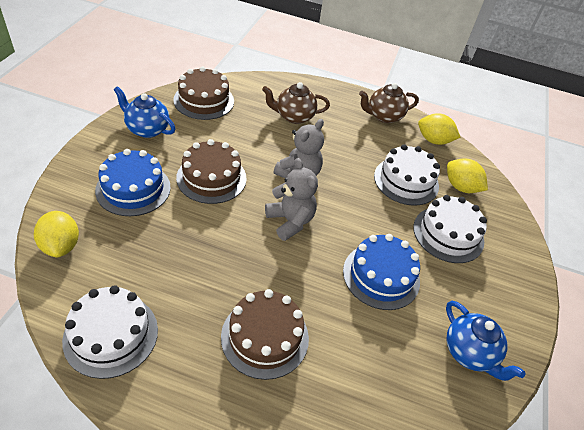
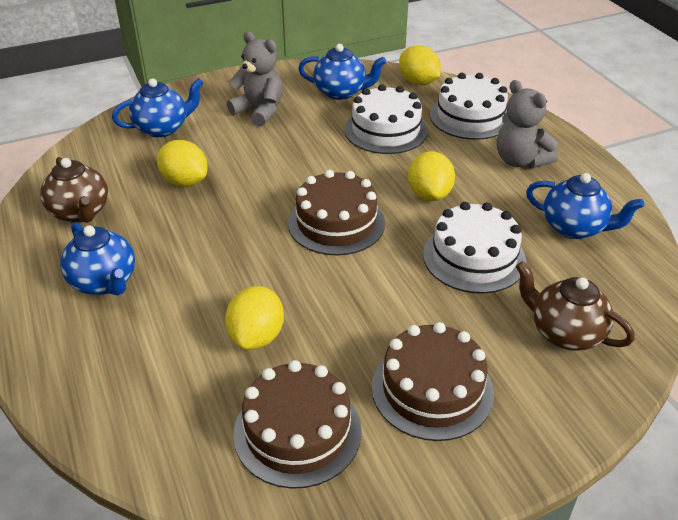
blue cake: [95,149,171,216] [343,234,420,310] = 2 -> none = 0
blue teapot: [113,86,175,138] [446,301,526,381] = 2 -> [60,222,135,295] [112,78,203,138] [298,44,386,100] [526,173,644,239] = 4
yellow lemon: [34,211,79,257] [418,113,461,145] [447,158,488,193] = 3 -> [157,140,208,187] [225,286,284,350] [399,45,441,85] [408,151,455,201] = 4

